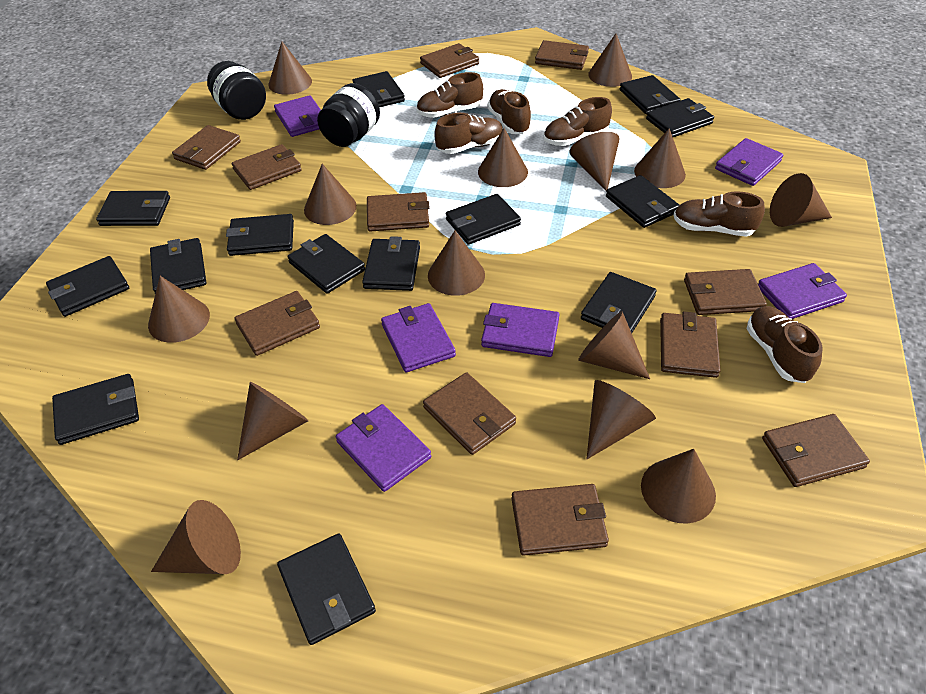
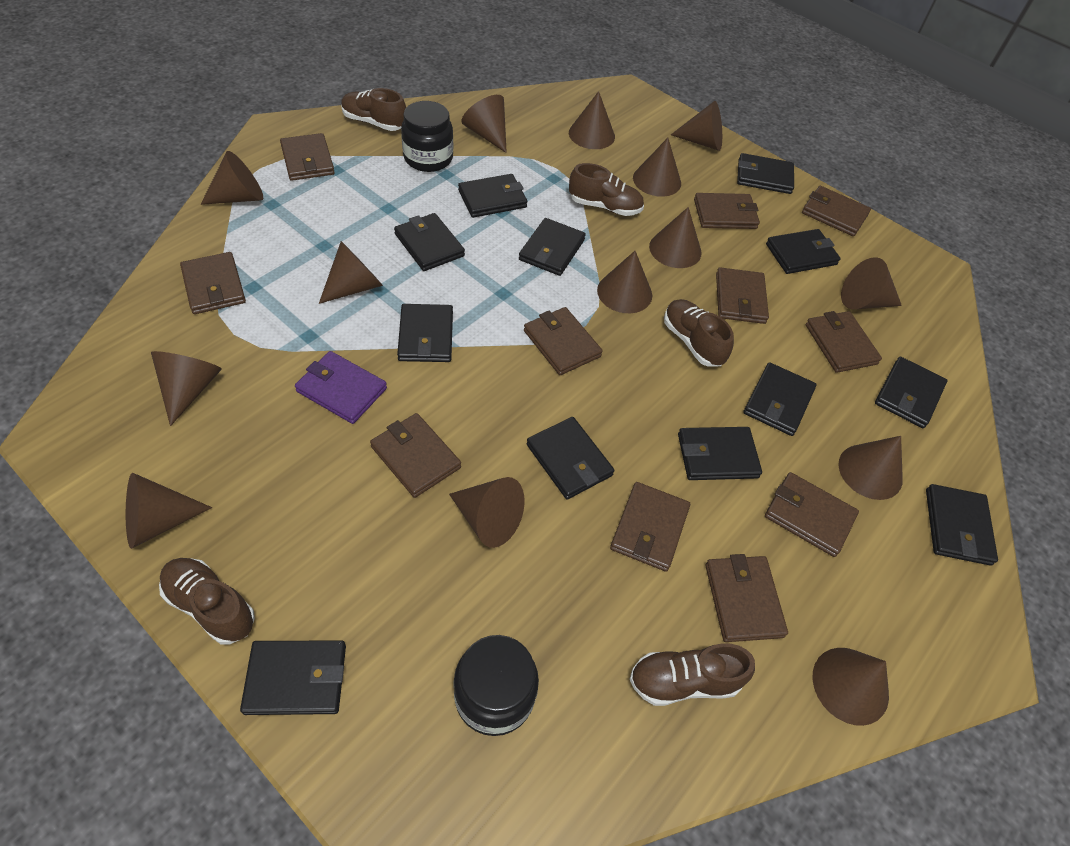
black wallet: [46,256,129,317] [52,374,139,445] [96,191,170,226] [150,238,206,293] [226,214,294,256] [277,533,376,645] [287,234,365,294] [352,71,405,107] [362,236,420,291] [446,194,521,245] [581,272,657,333] [606,175,679,228] [620,75,681,114] [646,98,714,137] = 14 -> [240,641,346,715] [394,213,465,271] [397,304,453,362] [458,174,527,218] [519,218,586,276] [527,417,614,499] [678,427,762,480] [737,153,794,194] [743,362,817,436] [766,229,841,274] [875,357,947,428] [926,484,998,566] = 12
brown shoe: [416,72,483,118] [434,113,503,154] [487,89,531,134] [543,97,612,146] [673,191,765,237] [747,306,822,383] = 6 -> [159,558,255,644] [341,88,406,131] [569,163,644,216] [629,643,755,706] [664,299,734,367] = 5
purple wallet: [274,95,321,137] [336,404,431,492] [381,303,456,373] [481,303,560,357] [715,138,783,186] [758,263,847,319] = 6 -> [295,351,387,424] = 1

